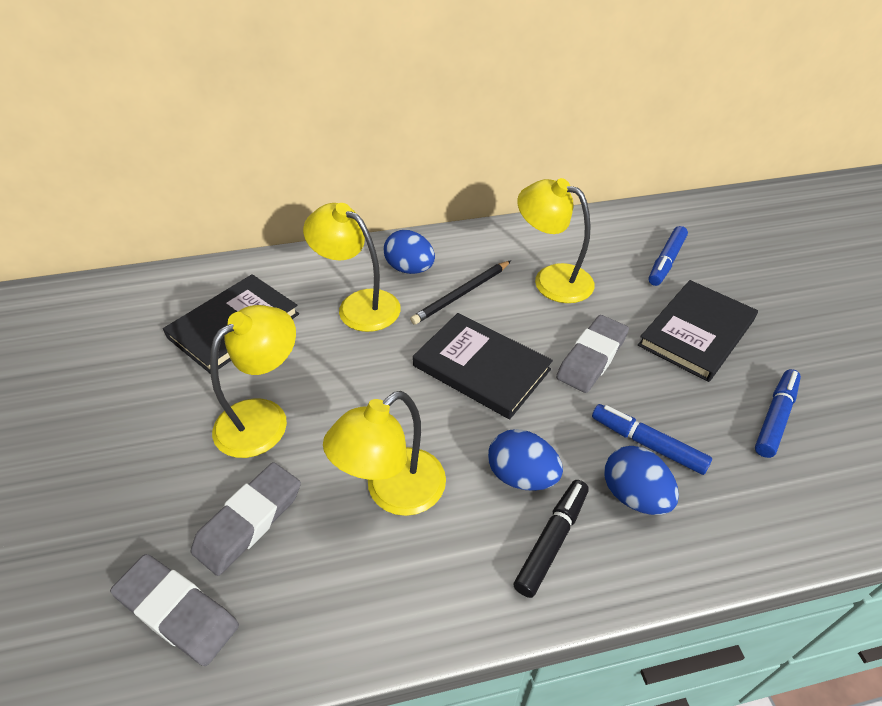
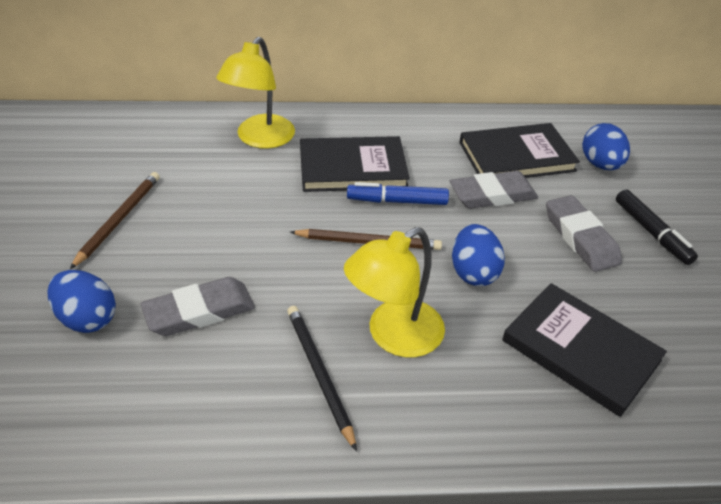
blue marker: [592,404,712,475] [649,226,688,286] [755,369,801,458] = 3 -> [347,182,449,205] = 1
brown pencil: none = 0 -> [70,172,160,269] [290,229,442,250] = 2
yellow lamp: [210,305,296,458] [303,203,401,332] [323,391,446,516] [517,178,595,303] = 4 -> [216,37,295,149] [344,227,445,357] = 2

